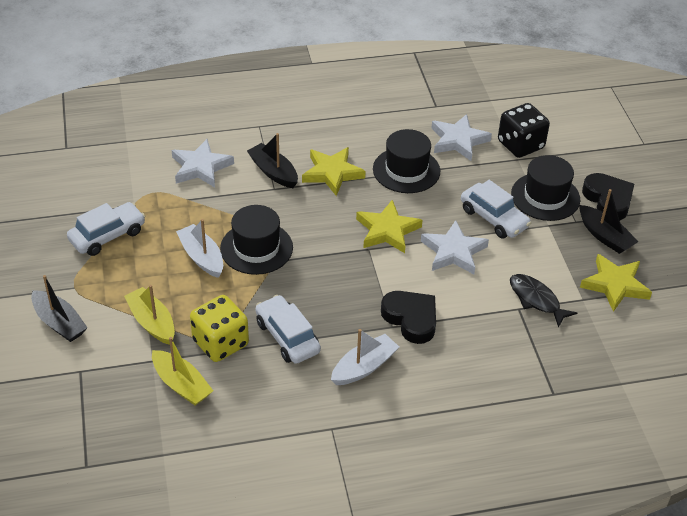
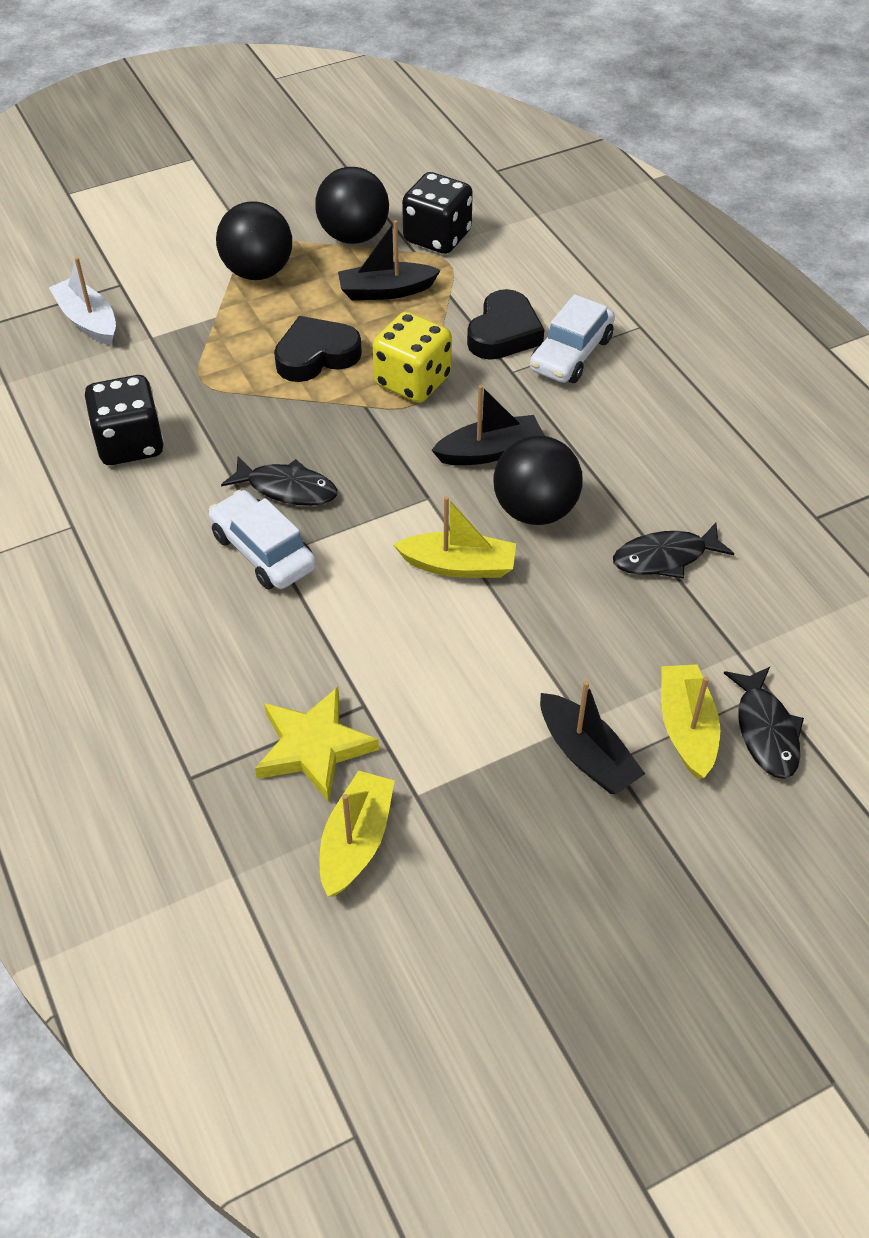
black ball: none = 0 -> [216,201,292,280] [315,167,389,244] [494,435,583,525] = 3
black dice: [498,103,550,158] = 1 -> [85,375,164,465] [402,172,473,254] = 2
black fish: [510,274,577,328] = 1 -> [221,456,338,506] [613,523,734,579] [724,667,804,779] = 3
black hat: [220,205,293,275] [373,129,440,193] [511,155,580,221] = 3 -> none = 0
white boat: [176,219,223,278] [331,329,399,385] = 2 -> [49,257,116,345] = 1
white car: [67,202,145,256] [256,295,321,364] [461,180,531,238] = 3 -> [208,490,316,590] [530,294,615,383] = 2
white star: [172,139,234,187] [421,220,489,274] [431,114,492,161] = 3 -> none = 0
yellow boat: [124,285,175,345] [152,337,213,405] = 2 -> [320,770,395,897] [393,496,516,578] [662,664,720,779] = 3
yellow star: [302,147,366,196] [356,200,422,253] [580,254,652,312] = 3 -> [255,687,379,802] = 1

